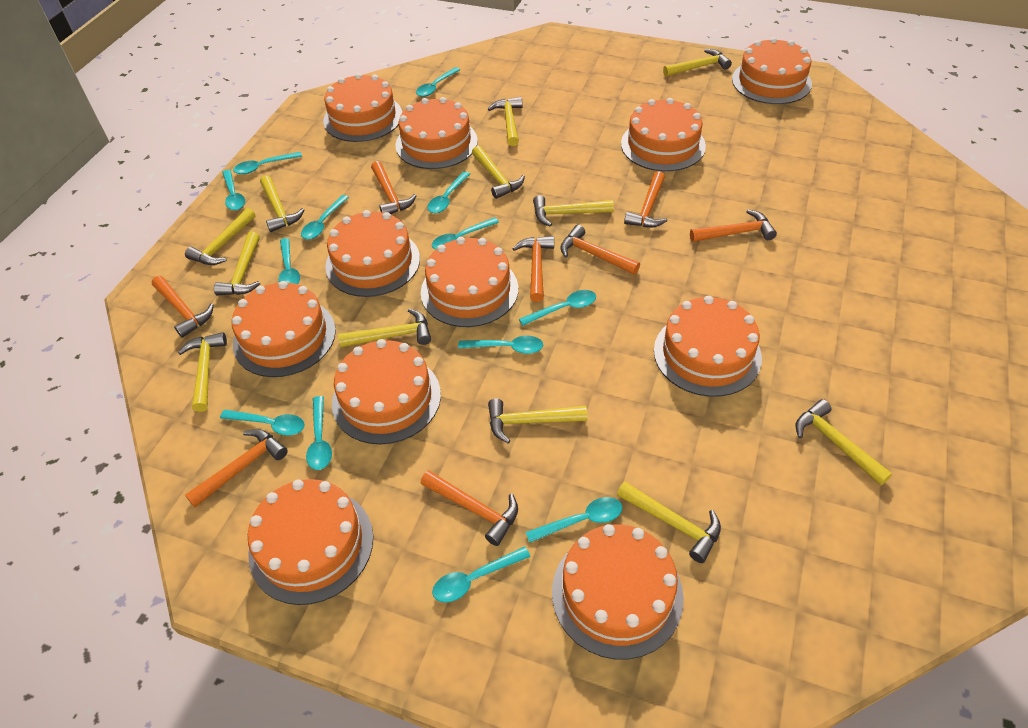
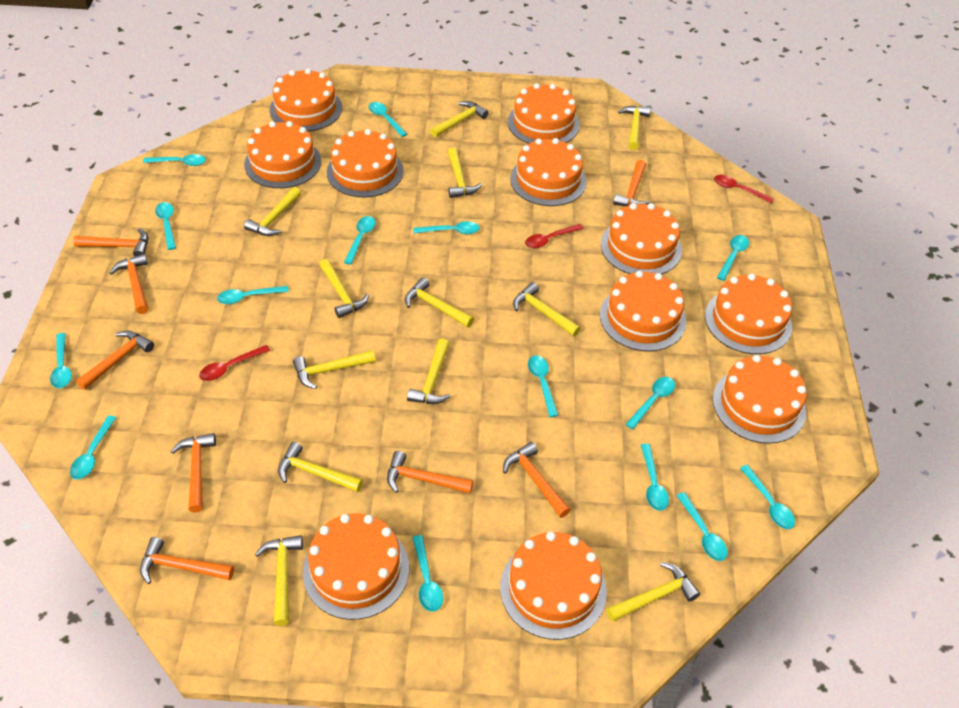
red spoon: none = 0 -> [199,345,270,381] [525,224,584,248] [714,175,774,203] = 3
turquoise spoon: [220,410,305,436] [222,170,245,210] [233,152,302,174] [279,238,300,284] [301,195,349,239] [306,396,332,470] [416,67,460,97] [427,171,470,213] [432,217,499,250] [432,546,531,603] [458,336,543,354] [519,290,596,326] [526,497,622,543] = 13 -> [50,333,72,388] [70,415,116,479] [143,154,206,166] [155,202,176,250] [217,286,289,304] [344,216,376,265] [369,102,407,137] [412,535,443,612] [414,221,480,234] [528,356,558,417] [626,377,675,429] [641,444,669,511] [676,492,728,561] [717,235,749,281] [740,465,795,529] = 15

